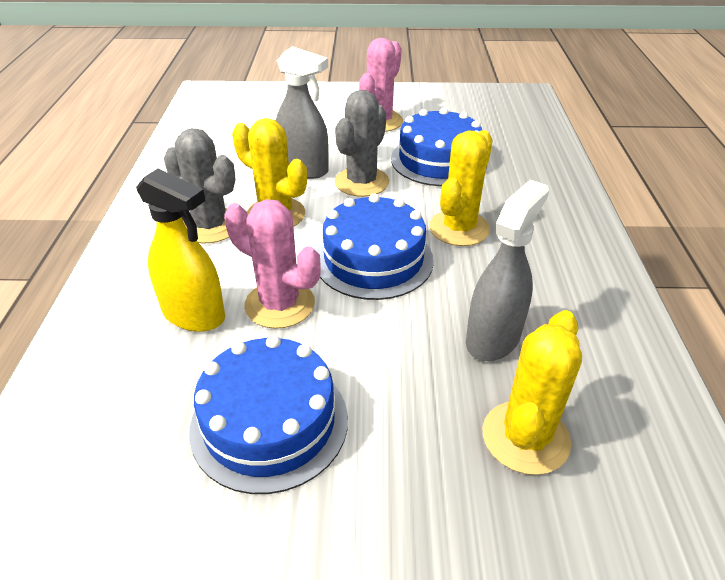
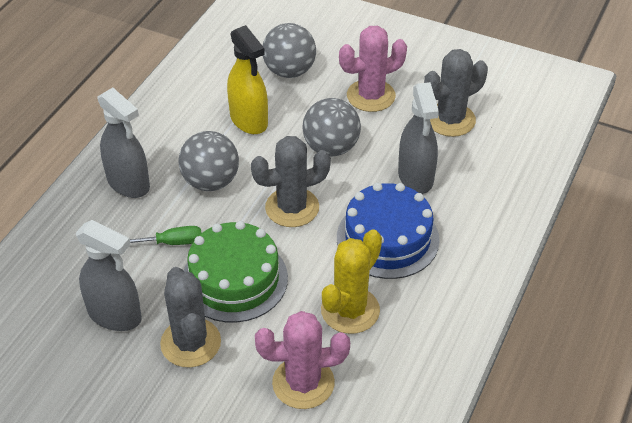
blue cake: [189,335,348,494] [316,194,434,300] [391,108,487,186] = 3 -> [337,183,440,279] = 1
green cake: none = 0 -> [184,221,288,323] = 1
green screwdriver: none = 0 -> [130,226,201,245] = 1
grey ball: none = 0 -> [179,131,239,191] [263,23,316,78] [302,98,361,156] = 3
grey cactus: [164,128,236,243] [335,90,389,197] = 2 -> [160,267,221,368] [251,136,331,227] [424,49,488,137] = 3
grey spray bottle: [276,46,329,179] [466,180,549,361] = 2 -> [76,220,142,331] [97,88,150,198] [398,82,439,194] = 3
yellow cactus: [232,118,307,227] [429,130,492,246] [482,310,582,475] = 3 -> [321,230,382,334] = 1

